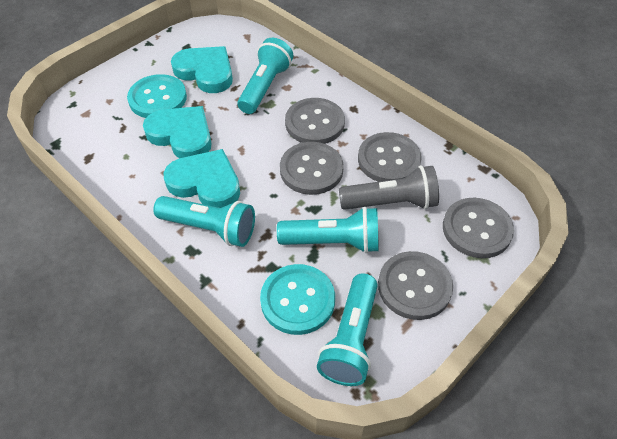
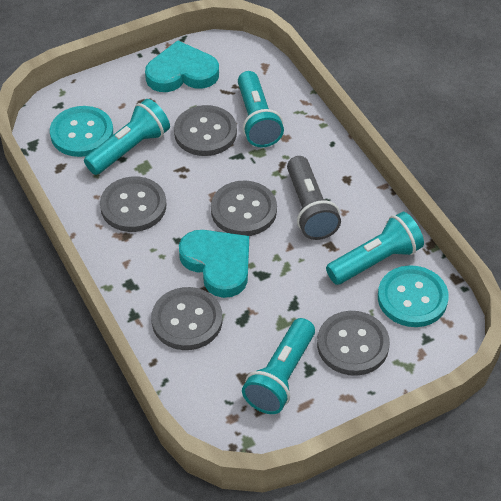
turquoise heart: [143,106,212,158] [164,149,240,208] [171,46,233,93] = 3 -> [145,40,219,92] [179,230,249,298] = 2

